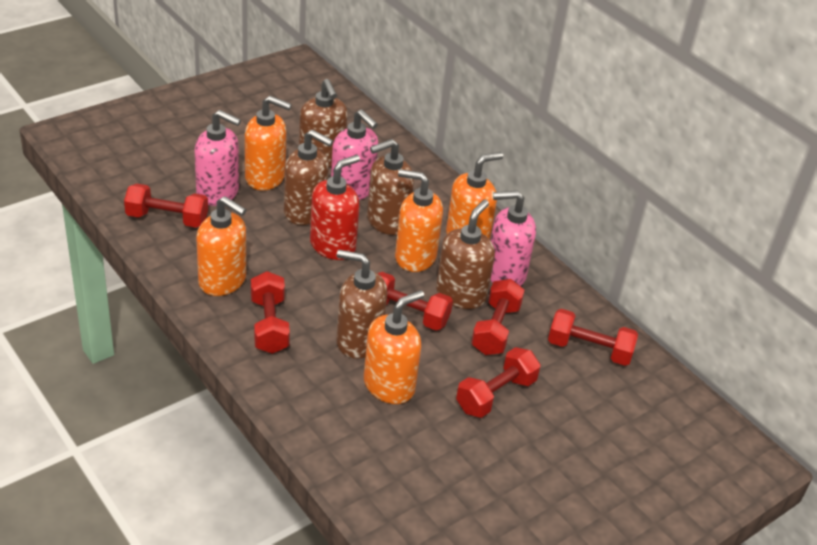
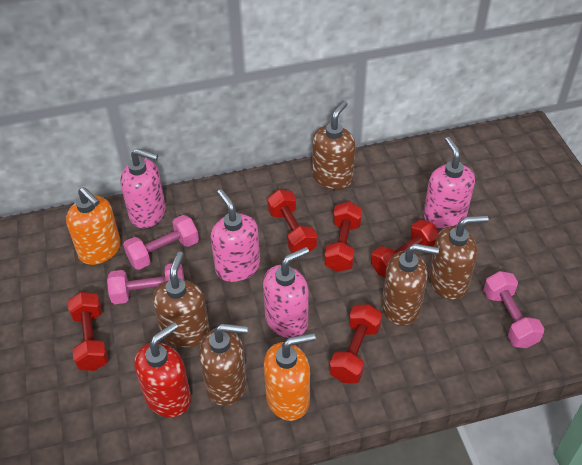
orange soap dispenser: [197,196,246,296] [245,96,292,190] [364,290,424,404] [395,169,443,272] [446,152,503,239] = 5 -> [66,187,121,265] [264,333,316,421] = 2
pink dumbbell: none = 0 -> [107,263,184,304] [123,215,199,270] [483,271,544,348] = 3
pink soap dispenser: [195,110,241,206] [331,110,378,200] [490,191,536,286] = 3 -> [120,148,166,228] [211,189,260,282] [263,247,309,338] [423,137,475,229] = 4
red dumbbell: [124,184,208,228] [251,271,290,354] [378,272,453,330] [456,347,541,418] [471,279,525,355] [548,309,638,366] = 6 -> [68,292,108,371] [267,189,317,253] [324,202,362,272] [329,304,382,383] [371,220,439,277] = 5

